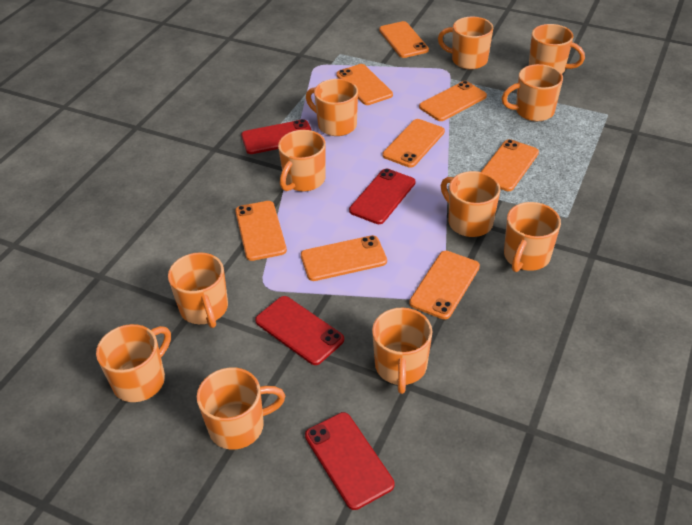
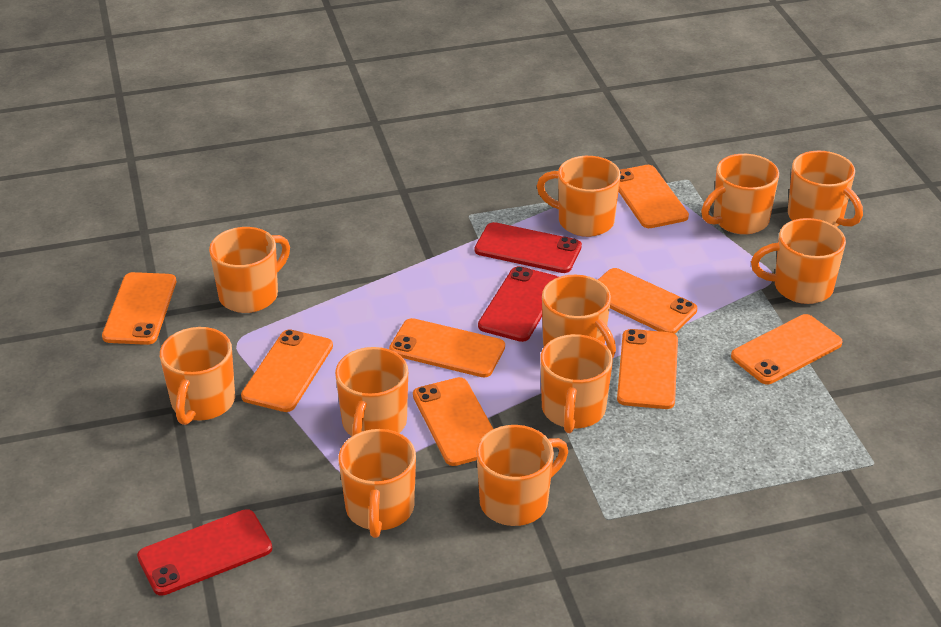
red phone: [241,119,312,154] [255,296,344,365] [305,412,395,510] [349,169,415,224] = 4 -> [137,509,272,596] [475,222,582,273] [478,266,558,342] = 3

